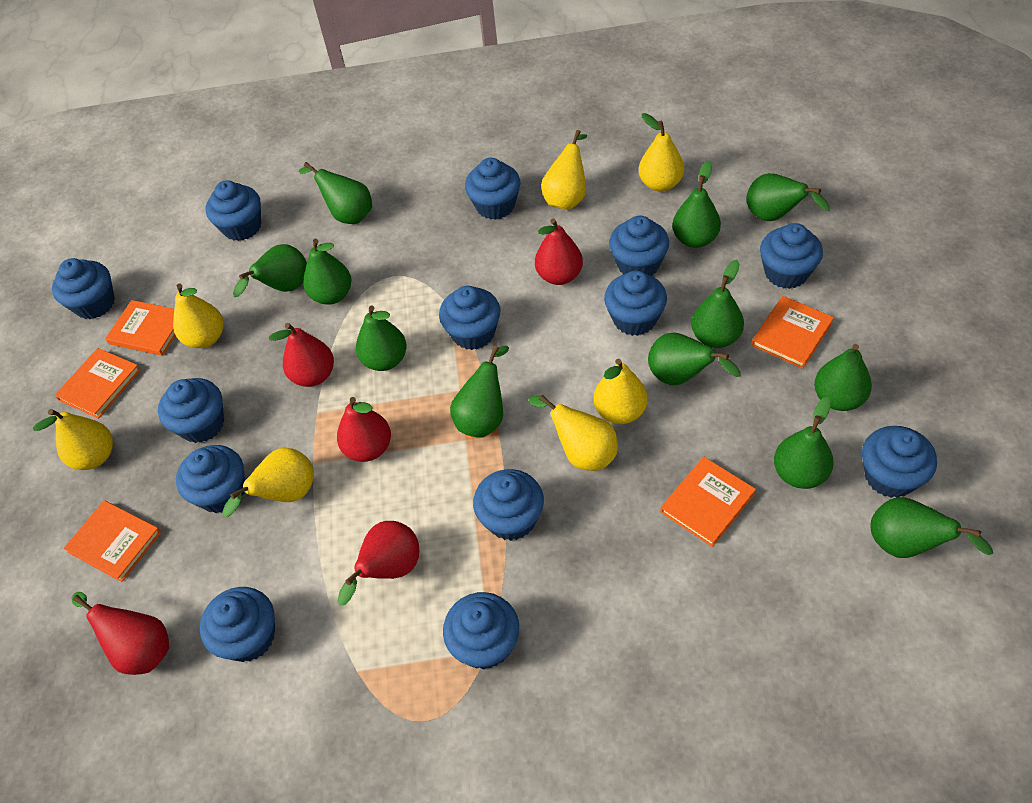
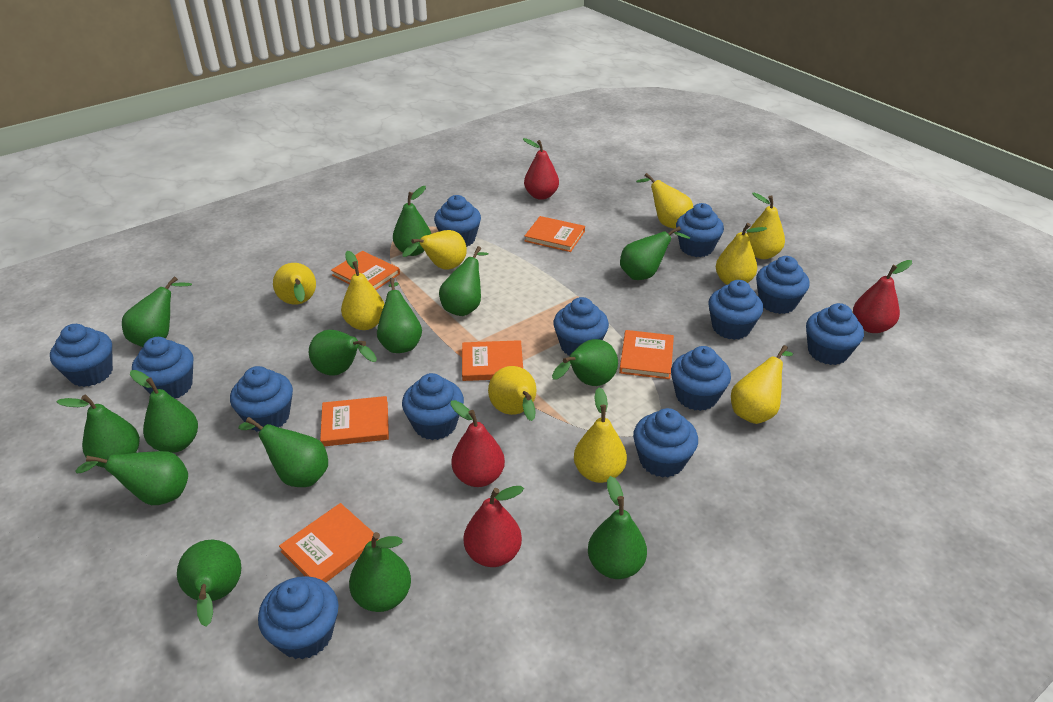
green pear: [233,244,307,297] [299,162,372,224] [303,239,351,305] [356,305,407,371] [450,346,509,438] [648,333,741,385] [672,161,721,248] [691,260,744,348] [747,173,830,221] [774,396,834,489] [814,344,872,411] [871,497,993,558] = 12 -> [56,394,140,468] [76,451,188,505] [122,276,192,347] [130,370,198,453] [177,540,241,627] [238,417,328,487] [309,330,377,376] [349,532,411,612] [377,278,422,353] [393,186,431,256] [439,246,489,316] [552,339,618,386] [588,476,647,579] [620,226,690,280] = 14
orange book: [54,348,141,419] [64,500,161,582] [105,300,176,356] [660,457,756,547] [751,296,834,369] = 5 -> [279,503,378,582] [320,396,389,446] [331,251,400,290] [462,340,523,381] [525,216,585,252] [619,330,674,379] = 6
red pear: [71,592,169,675] [269,323,334,387] [337,397,391,462] [338,521,419,606] [535,218,583,285] = 5 -> [451,400,505,487] [464,486,524,567] [523,138,559,200] [853,260,912,333] = 4
yellow pear: [33,409,113,470] [173,284,223,348] [222,448,314,517] [528,395,618,471] [541,130,587,210] [593,359,648,424] [639,113,684,192] = 7 -> [273,263,316,305] [341,251,384,330] [403,230,467,270] [488,366,536,421] [574,387,627,483] [636,173,693,229] [716,223,767,285] [731,345,793,424] [746,193,785,259] = 9

